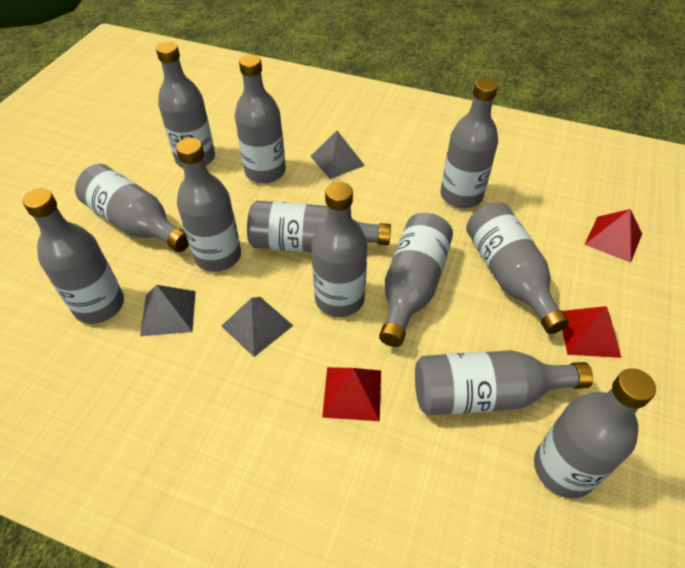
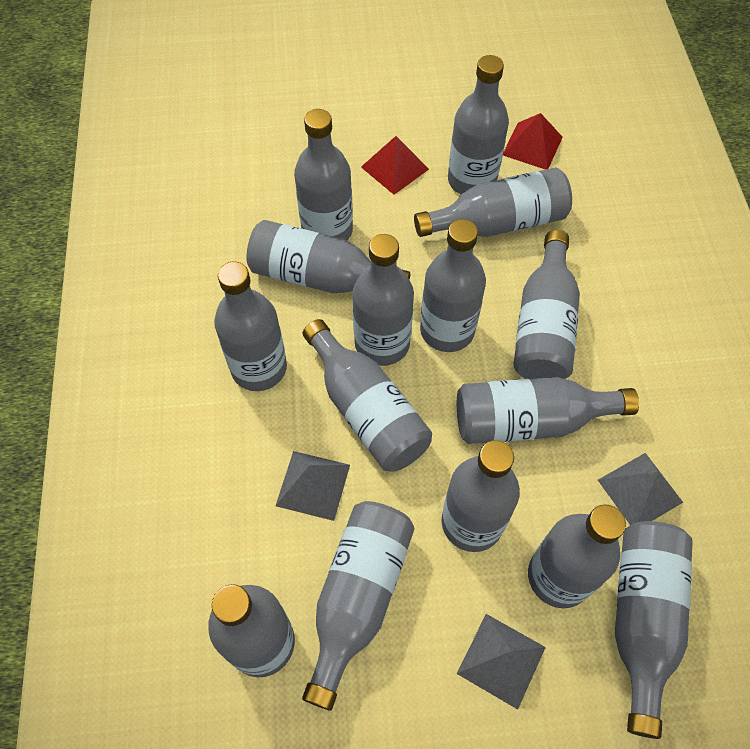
grey bottle: [23,188,124,324] [75,164,189,252] [156,42,215,167] [176,138,241,272] [235,55,286,183] [247,201,391,252] [311,182,367,317] [379,213,453,347] [415,350,593,415] [440,78,498,208] [466,202,569,334] [534,368,656,498] = 12 -> [208,584,295,677] [214,261,287,391] [246,220,410,293] [294,109,353,240] [302,501,415,711] [303,319,432,472] [352,234,414,366] [414,167,572,237] [420,219,486,352] [442,440,520,552] [448,55,509,195] [457,377,639,444] [513,230,580,379] [528,504,626,608] [615,521,693,739] = 15
red pyramid: [322,367,381,421] [562,306,621,358] [584,209,642,263] = 3 -> [361,136,429,195] [503,113,563,170] = 2

